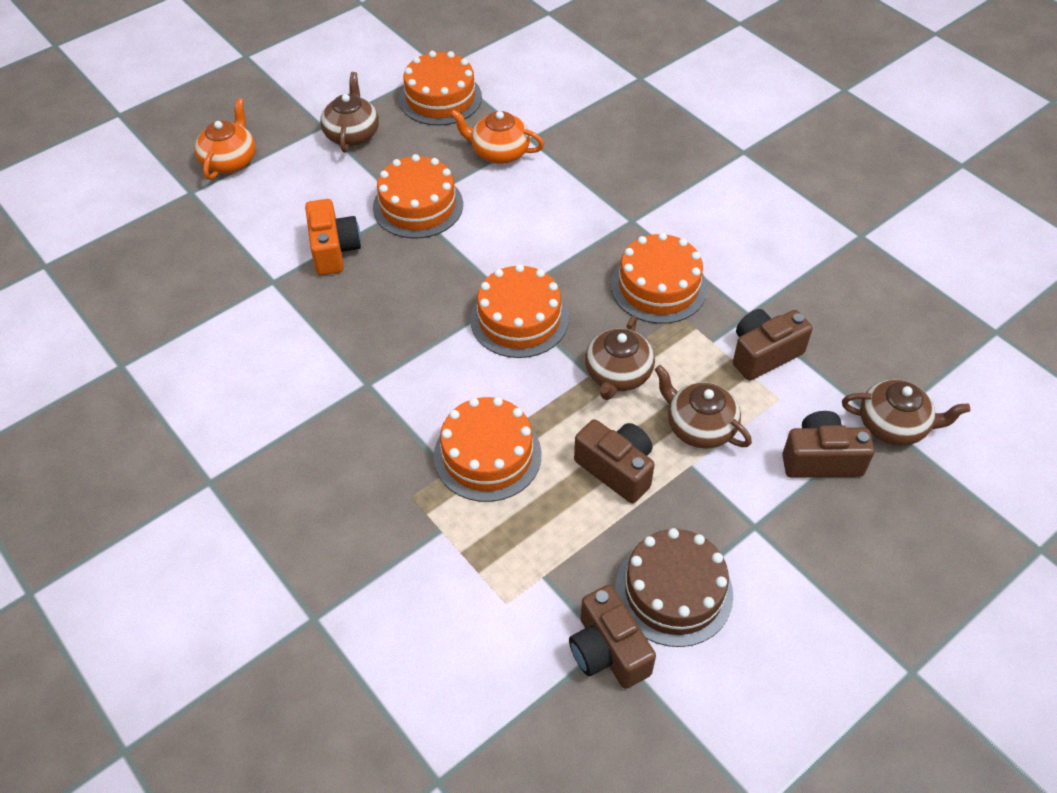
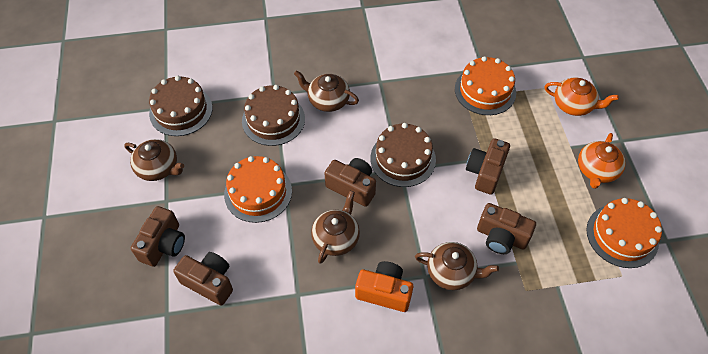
brown cake: [615,528,733,647] = 1 -> [149,76,212,136] [242,85,305,146] [370,123,436,187] = 3
brown camera: [569,585,656,689] [574,419,655,503] [733,309,813,381] [782,411,874,478] = 4 -> [131,206,185,267] [173,252,233,306] [325,158,376,207] [466,138,510,195] [477,203,536,254] = 5
orange cake: [373,154,463,239] [399,51,482,126] [434,397,541,502] [470,264,569,358] [611,233,707,324] = 5 -> [224,156,292,223] [455,56,516,115] [586,198,662,268] = 3

